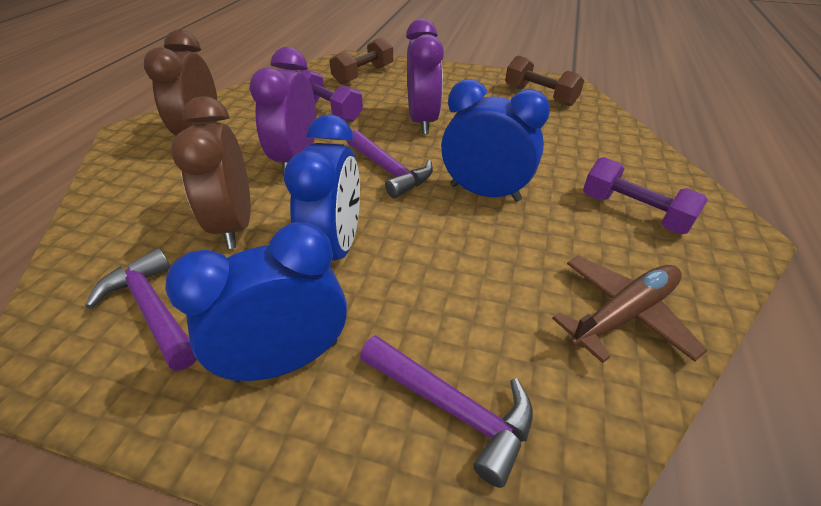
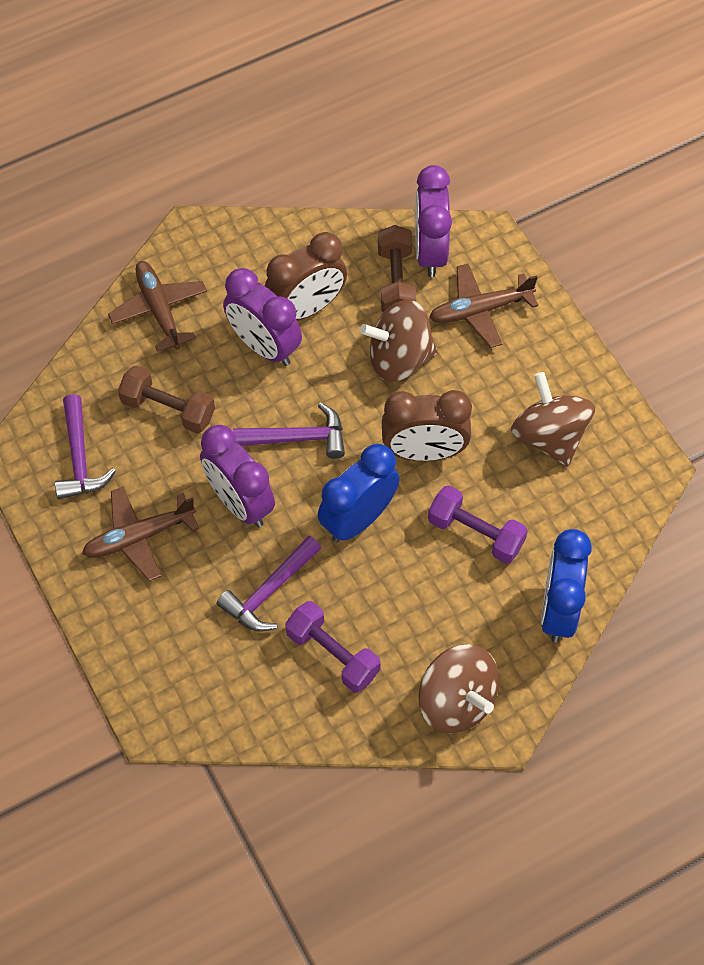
blue clock: [165,222,347,383] [284,114,360,268] [441,79,550,202] = 3 -> [318,444,400,543] [541,529,592,642] = 2
brown plane: [552,256,708,363] = 1 -> [82,487,199,581] [108,261,207,352] [429,264,538,348] = 3
brown spinning top: none = 0 -> [360,300,438,382] [418,644,500,733] [511,372,595,467] = 3
purple clock: [250,47,316,176] [406,19,444,134] = 2 -> [200,425,275,527] [223,268,302,366] [415,165,452,277] = 3

